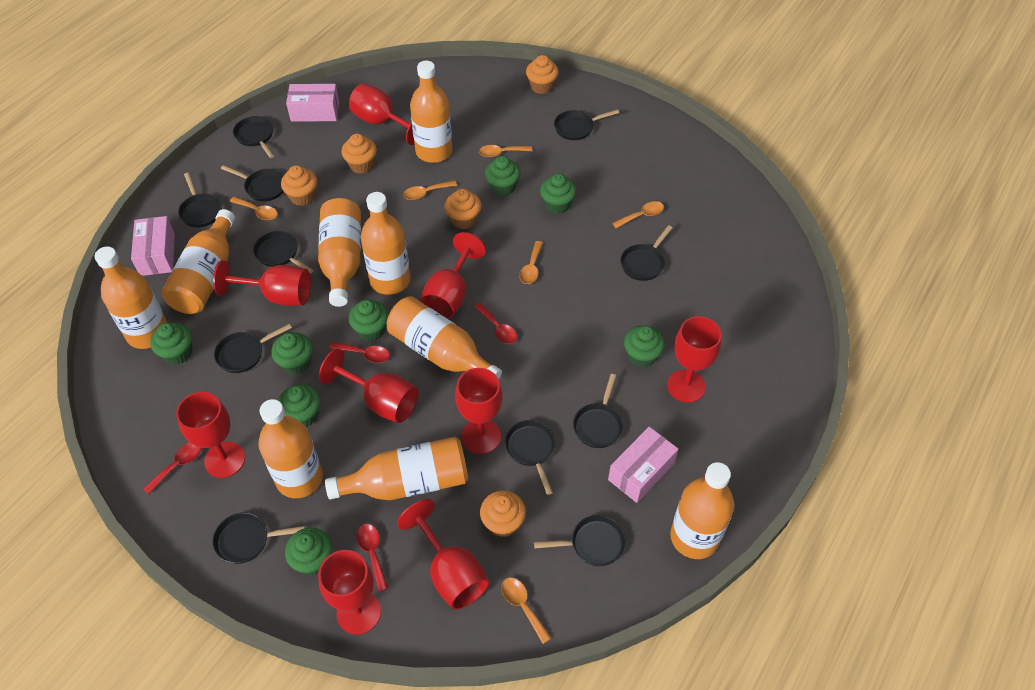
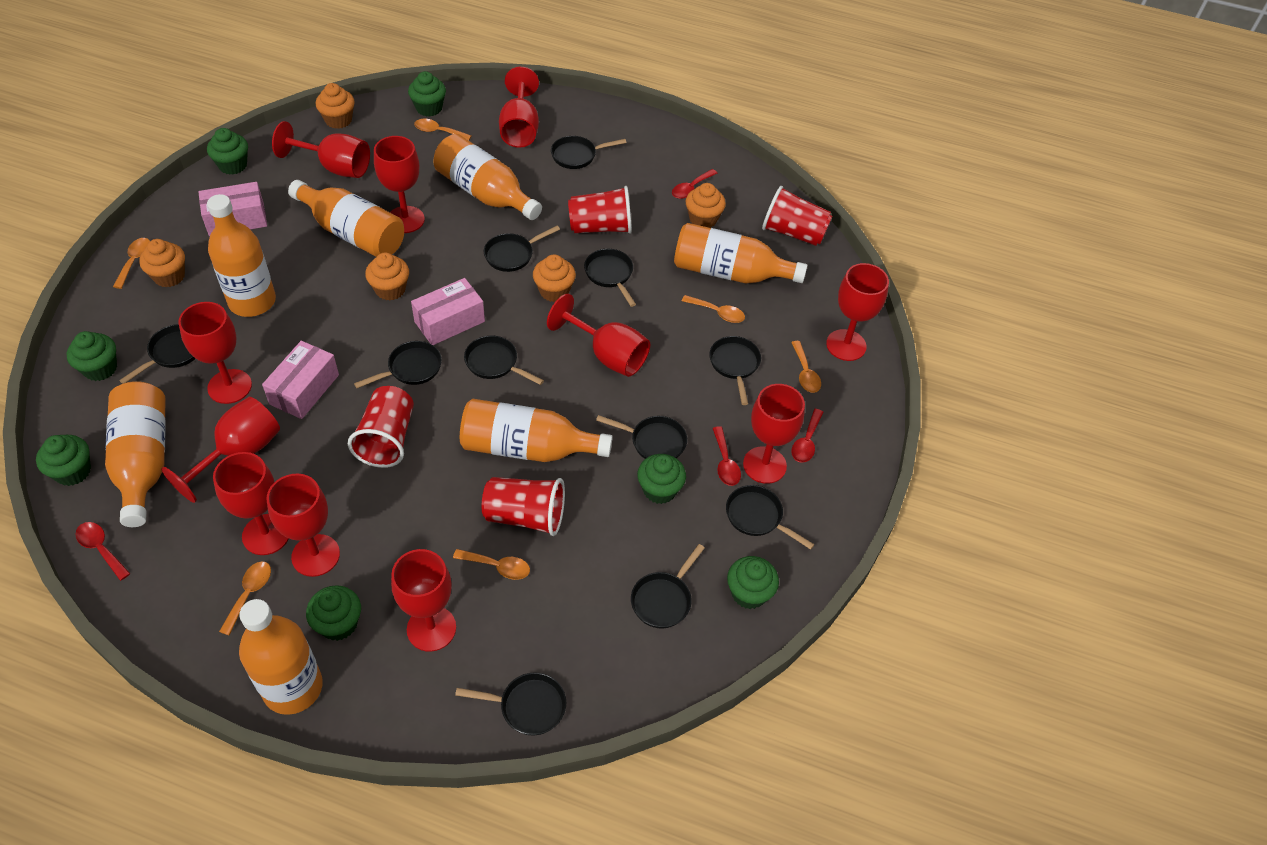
green cupcake: [150,323,192,365] [271,332,313,375] [278,384,321,427] [285,528,333,576] [349,299,389,341] [485,156,521,196] [540,173,576,214] [624,325,665,368] = 8 -> [36,435,91,486] [67,331,117,381] [207,128,248,175] [306,585,361,641] [408,71,446,117] [637,454,686,504] [727,556,779,609] = 7
orange bottle: [95,247,168,349] [161,209,235,314] [258,399,323,498] [318,198,361,307] [325,437,468,500] [361,192,411,295] [387,296,502,379] [410,61,453,163] [670,462,734,559] = 9 -> [105,381,166,527] [207,194,276,317] [239,599,323,715] [288,180,404,257] [434,134,542,220] [460,399,613,462] [674,223,807,284] = 7
red cup: none = 0 -> [348,386,414,468] [482,477,565,536] [568,186,632,234] [762,186,832,246] = 4
red goblet: [176,392,245,478] [213,260,311,306] [318,550,381,635] [319,349,418,423] [349,83,415,145] [397,499,489,610] [420,232,486,319] [455,368,503,454] [667,316,722,403] = 9 -> [161,397,280,503] [178,302,252,404] [213,452,289,555] [266,473,340,577] [272,121,370,178] [374,136,425,233] [391,549,456,652] [499,67,539,148] [547,294,650,377] [743,384,805,484] [826,263,889,361] = 11

